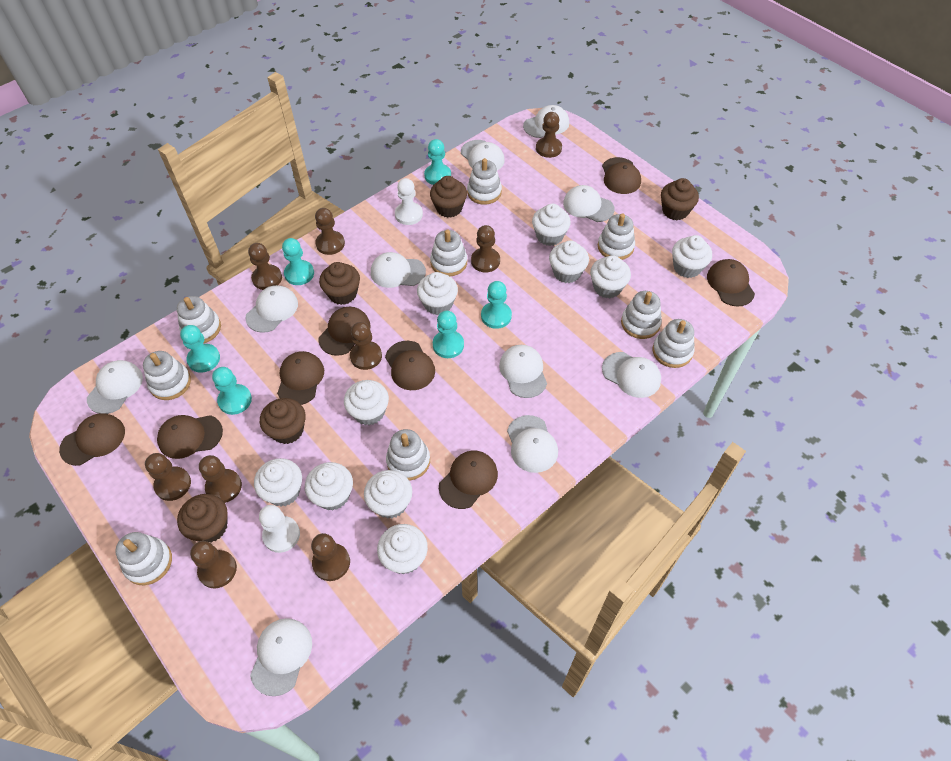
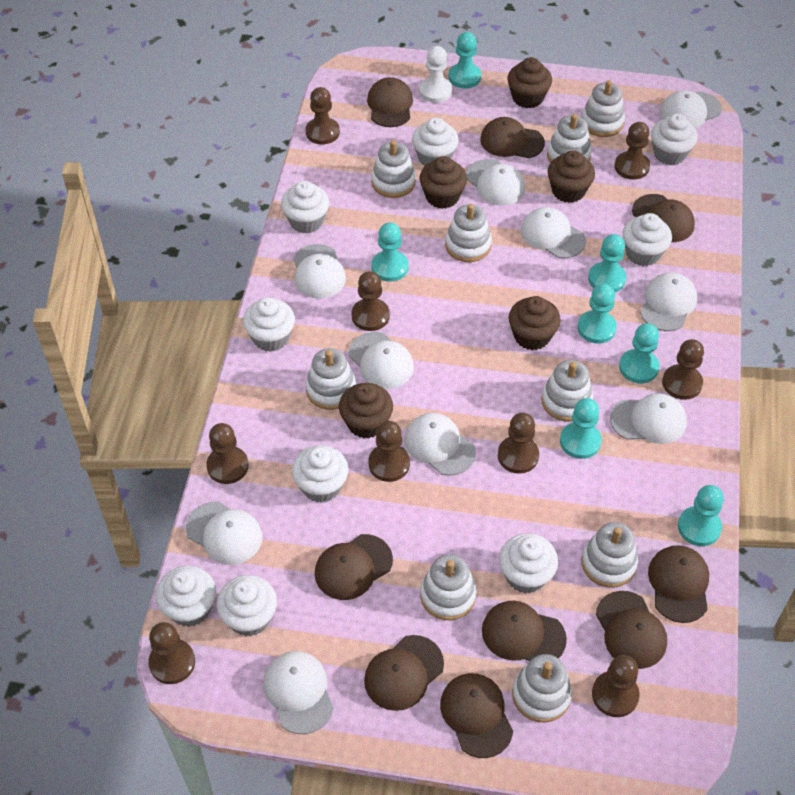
brown cap: [59,413,125,466] [157,415,223,459] [277,351,324,405] [319,307,371,356] [385,341,435,390] [439,450,498,509] [602,157,641,194] [707,259,755,307] = 8 -> [315,534,393,600] [364,635,444,711] [367,77,413,127] [440,673,513,758] [480,117,545,158] [482,601,567,661] [596,591,667,669] [632,194,695,242] [648,545,709,623] = 9
turquoise pawn: [180,325,220,373] [212,367,252,415] [282,238,314,285] [424,139,451,185] [433,311,464,358] [481,281,512,329] = 6 -> [371,222,409,282] [449,32,481,88] [560,398,602,459] [578,284,617,343] [588,234,626,292] [619,323,660,383] [678,485,724,546] = 7
white cupcake: [254,458,302,507] [305,462,353,511] [344,380,389,425] [364,470,412,519] [377,524,428,574] [417,272,458,315] [532,204,571,246] [549,240,589,283] [590,255,631,298] [672,235,712,278] = 10 -> [156,566,216,627] [216,575,277,637] [243,297,295,352] [281,181,329,234] [292,445,348,503] [412,117,459,167] [499,533,558,593] [622,213,672,266] [651,113,698,165] = 9
white pawn: [259,505,300,553] [395,178,423,225] = 2 -> [419,46,452,103] = 1

